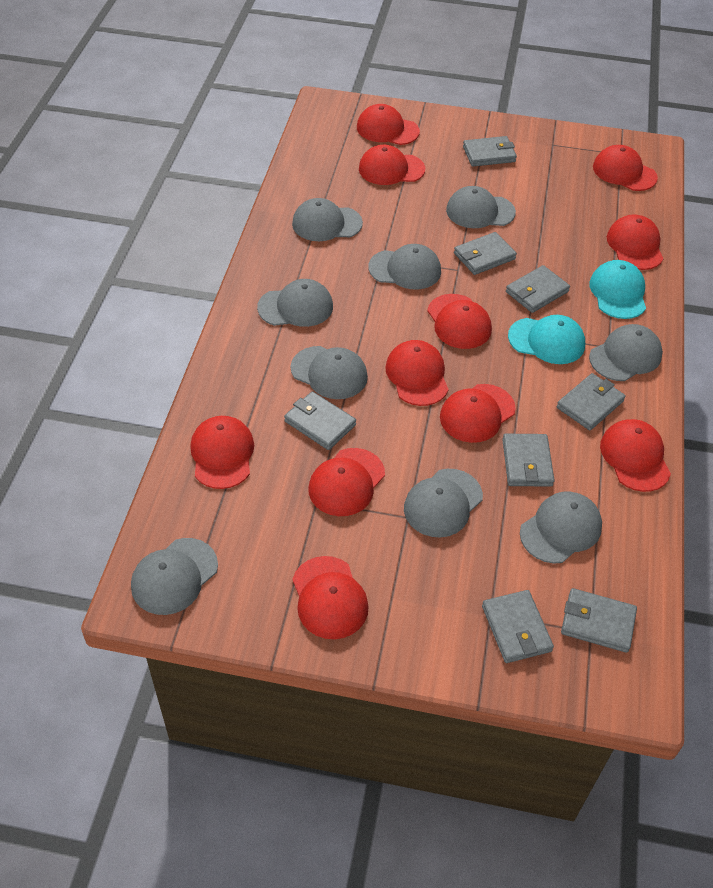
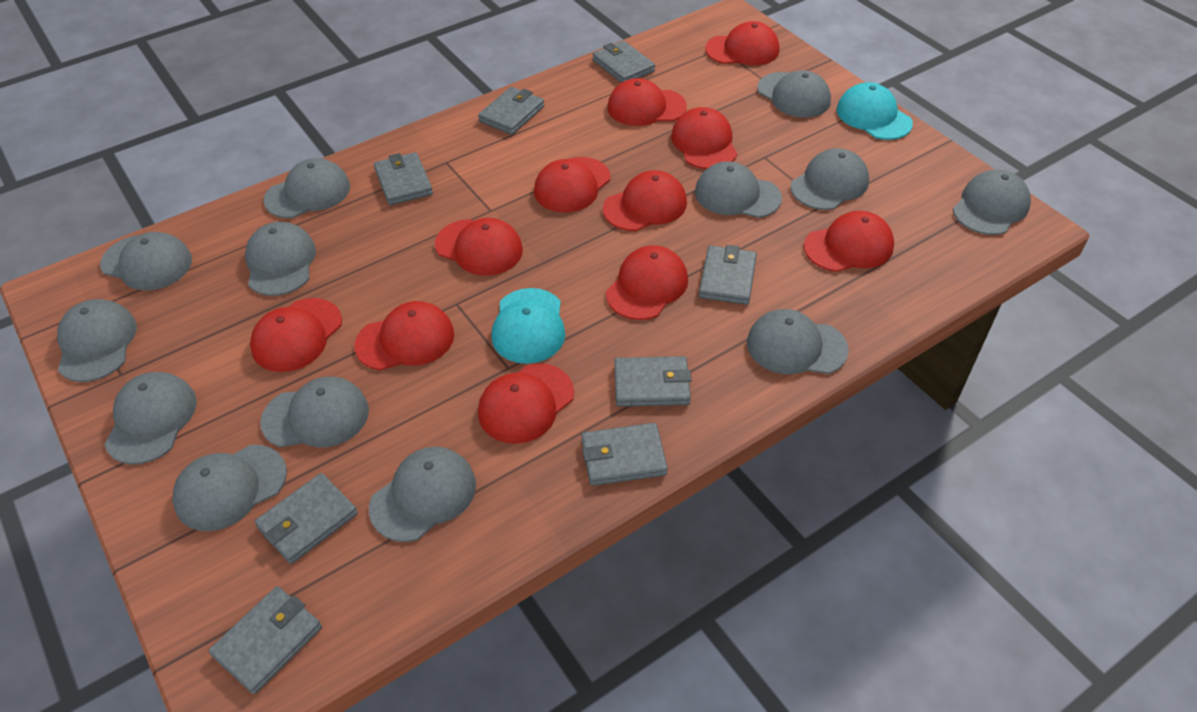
grey cap: [131,538,218,615] [257,279,333,327] [291,346,368,399] [292,198,363,241] [368,244,441,289] [404,469,483,537] [446,186,516,228] [520,492,602,564] [589,324,663,381] = 9 -> [57,299,137,382] [100,232,192,290] [105,372,197,465] [172,445,287,531] [245,222,316,296] [260,377,369,447] [264,158,350,218] [369,447,476,542] [695,161,782,218] [747,309,849,374] [757,70,831,118] [790,148,869,210] [953,169,1031,235] = 13

